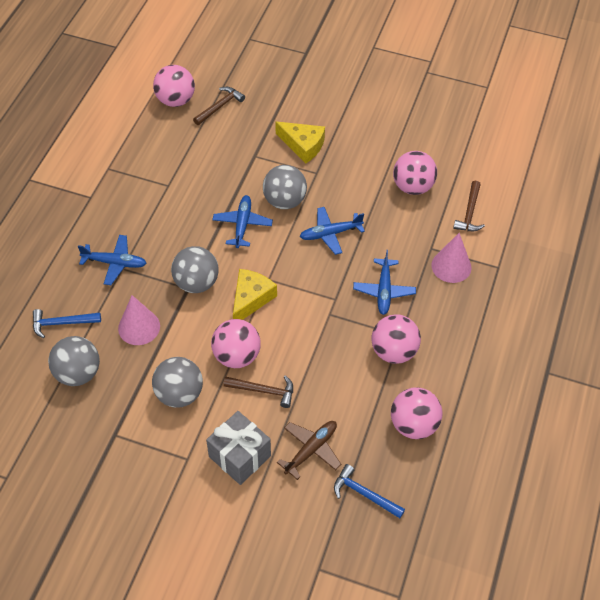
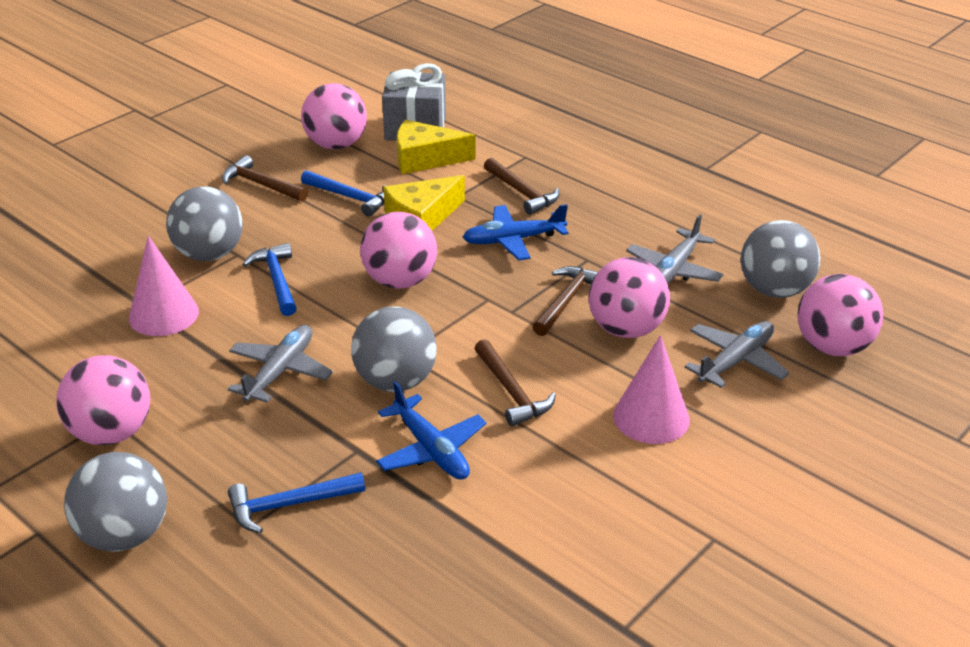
blue hammer: [33,309,101,338] [334,464,405,518] = 2 -> [228,472,365,533] [243,243,297,316] [301,170,385,217] = 3
blue plane: [78,235,146,285] [212,195,273,248] [300,207,365,255] [353,250,416,315] = 4 -> [376,381,486,480] [463,204,568,260] = 2
brown hammer: [193,87,245,125] [223,375,293,408] [453,181,485,231] = 3 -> [222,155,308,202] [474,339,556,426] [484,158,559,215] [532,266,598,336] = 4
brown plane: [277,421,341,480] = 1 -> none = 0
grey plane: none = 0 -> [228,325,333,403] [626,214,724,284] [684,321,790,388] = 3

